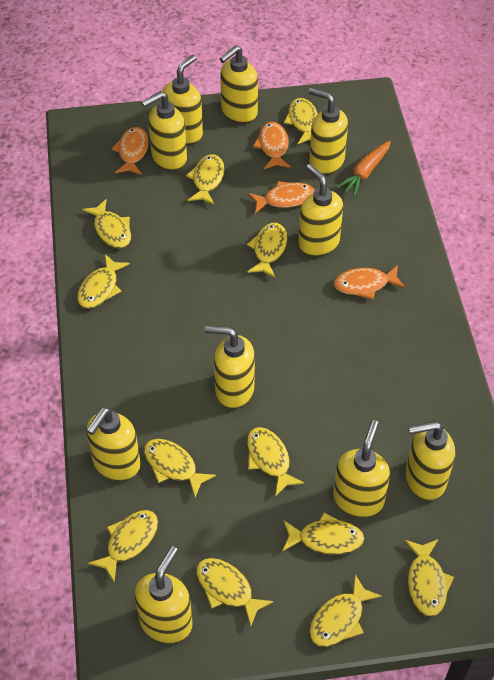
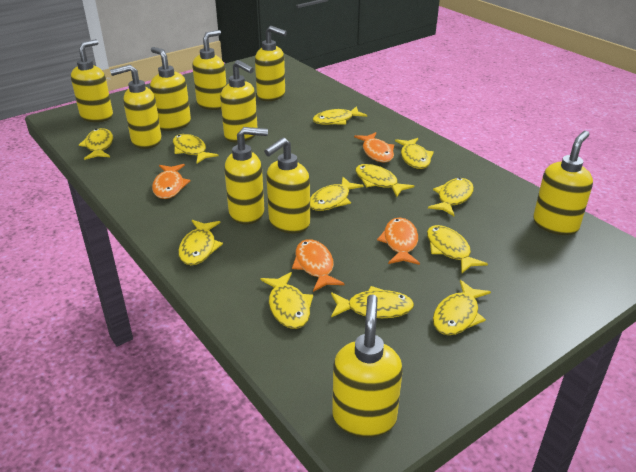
orange carrot: [337,141,391,196] = 1 -> none = 0

